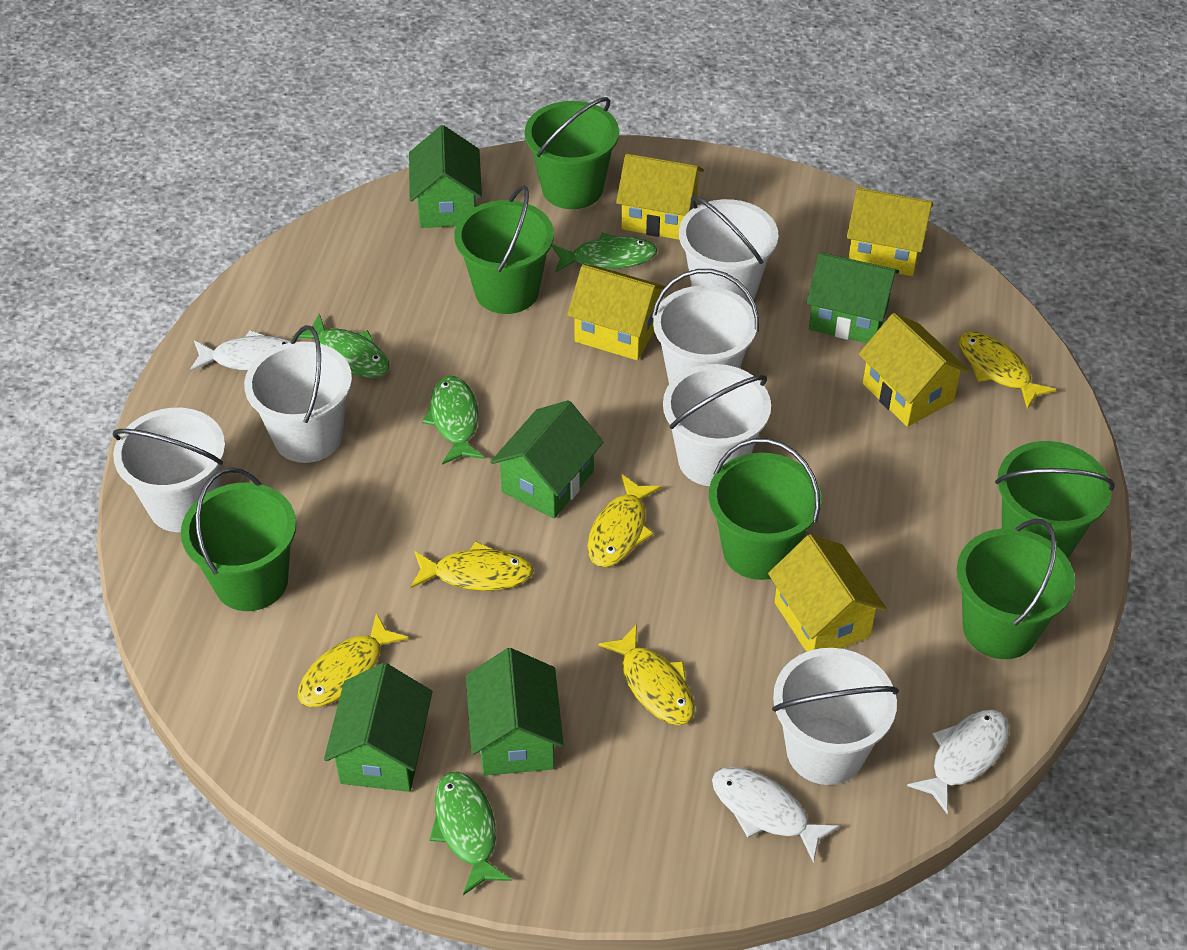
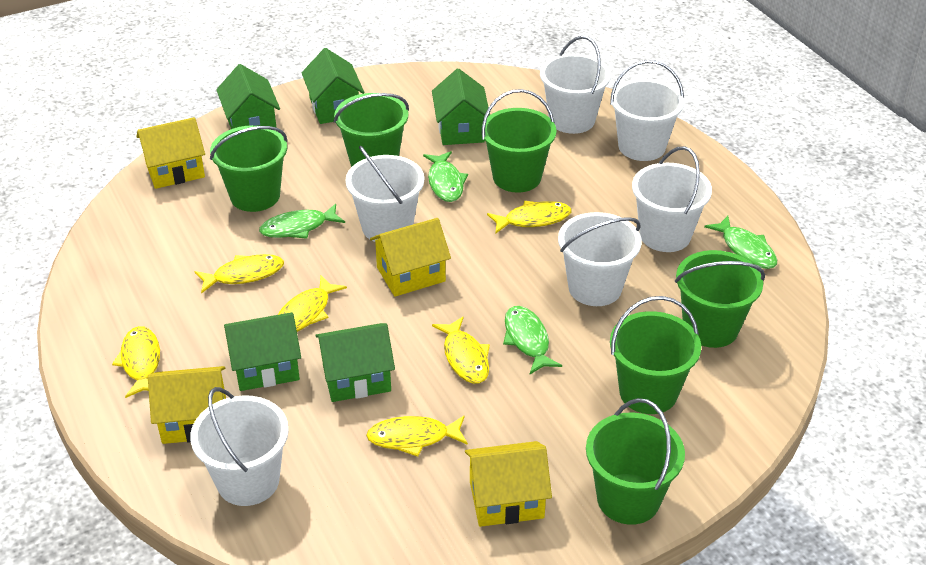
white fish: [190,330,291,372] [712,767,840,863] [907,710,1009,814] = 3 -> none = 0
yellow fish: [298,613,409,707] [411,541,534,591] [587,474,662,567] [598,624,695,725] [959,332,1056,409] = 5 -> [112,326,160,398] [195,254,284,294] [278,275,347,332] [366,416,468,457] [432,316,490,384] [487,201,571,234] = 6
yellow house: [567,264,666,361] [616,154,704,240] [768,534,887,652] [847,188,933,276] [859,313,970,427] = 5 -> [137,117,205,189] [148,366,226,444] [370,218,451,297] [465,441,552,527] = 4

